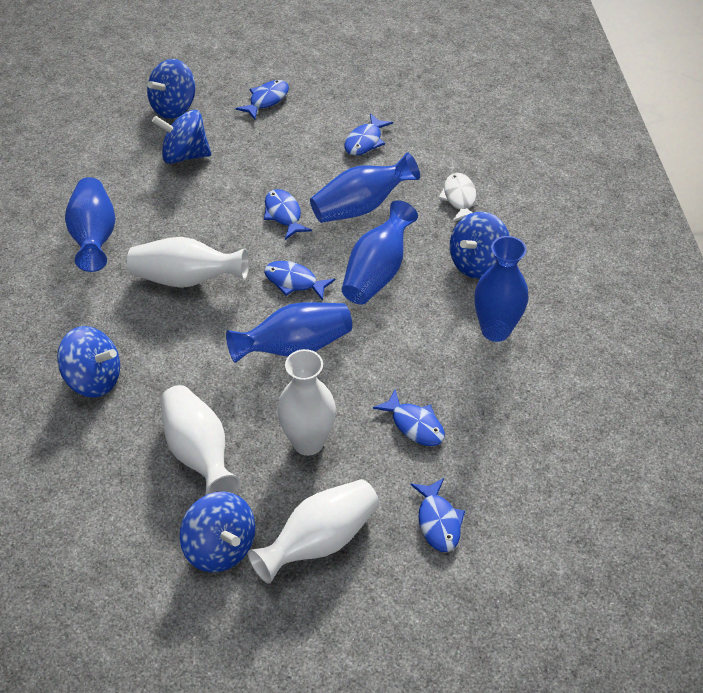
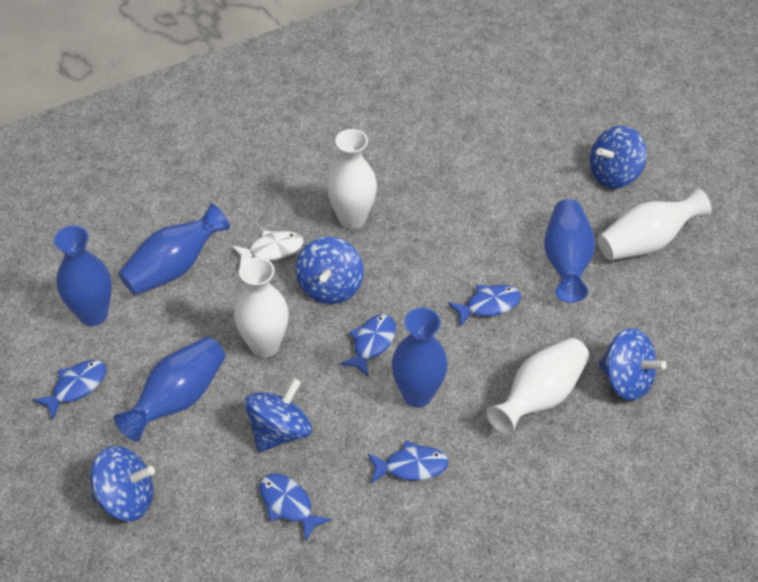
blue fish: [235,80,289,119] [264,189,312,240] [264,261,335,301] [345,113,393,156] [373,390,445,446] [410,478,465,552] = 6 -> [33,360,106,419] [260,473,332,541] [340,314,396,376] [368,441,449,484] [448,285,521,326] = 5

